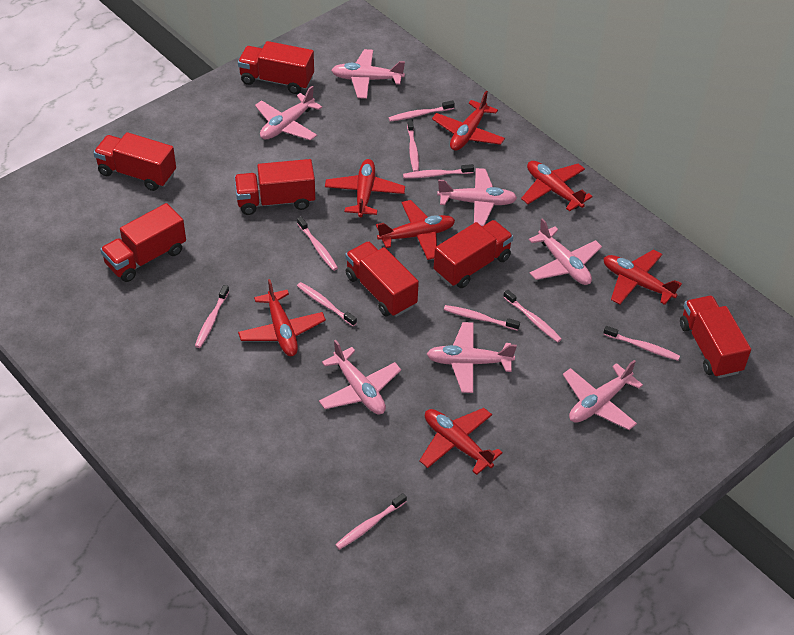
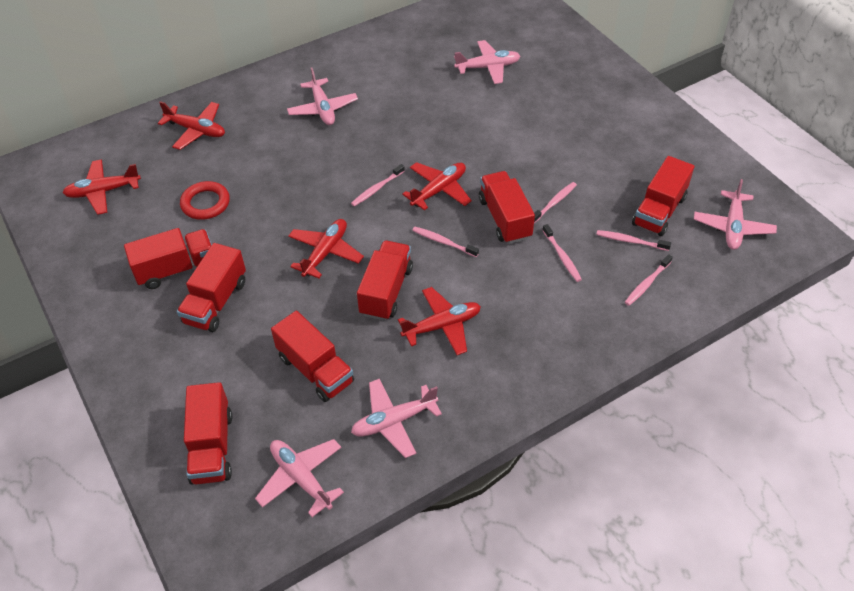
pink plane: [255,86,322,141] [319,340,401,414] [331,49,405,99] [427,322,517,393] [437,168,517,226] [529,218,602,285] [563,360,643,430] = 7 -> [255,439,344,517] [287,67,358,125] [351,379,442,458] [454,40,520,84] [694,179,777,250] = 5
pink toothbrush: [195,285,229,348] [297,217,338,271] [297,282,357,326] [335,493,407,550] [388,100,455,122] [403,164,474,178] [407,119,419,172] [444,305,520,331] [503,290,562,342] [603,326,680,361] = 10 -> [351,164,405,206] [412,227,479,257] [534,182,577,223] [542,224,582,282] [596,230,671,251] [625,254,673,306] = 6
red plane: [238,279,326,356] [325,159,405,217] [376,200,455,260] [419,408,503,475] [432,91,505,151] [521,161,593,212] [604,249,682,305] = 7 -> [63,159,141,215] [158,101,225,150] [288,219,364,278] [398,287,481,355] [402,162,472,210] = 5
red ring: none = 0 -> [180,181,230,220] = 1

